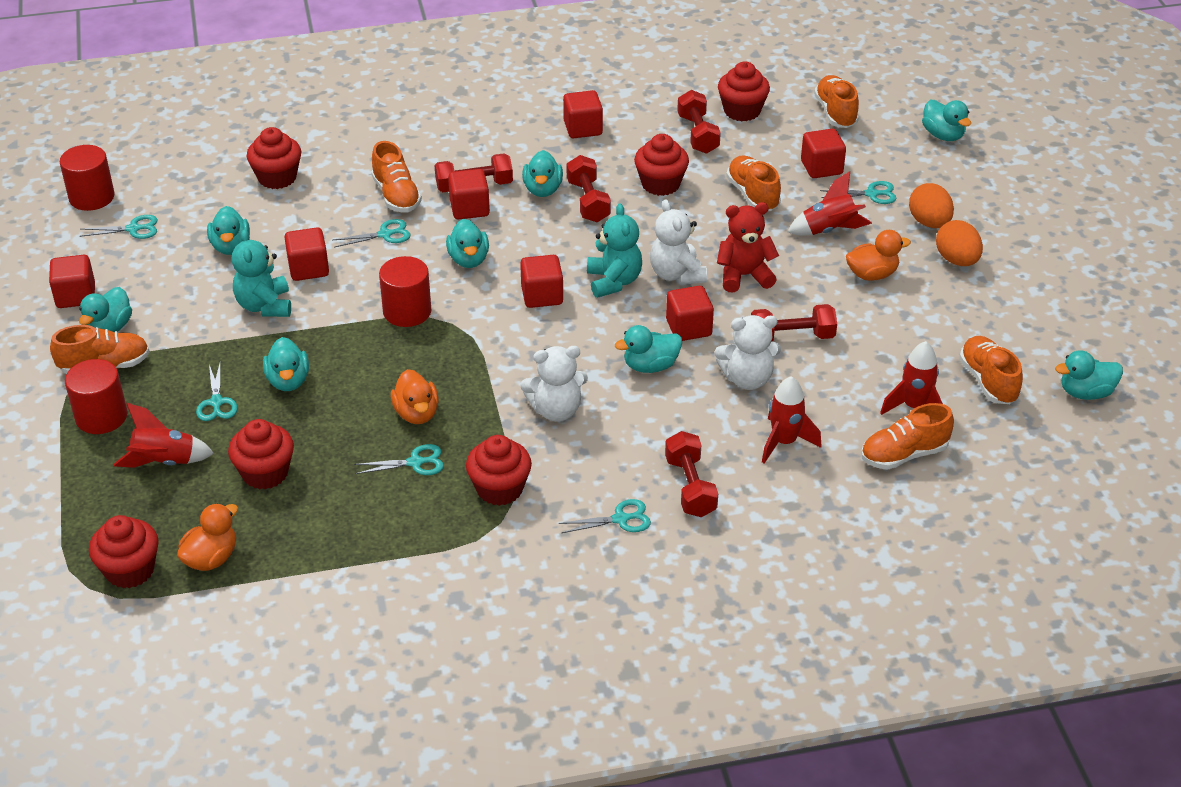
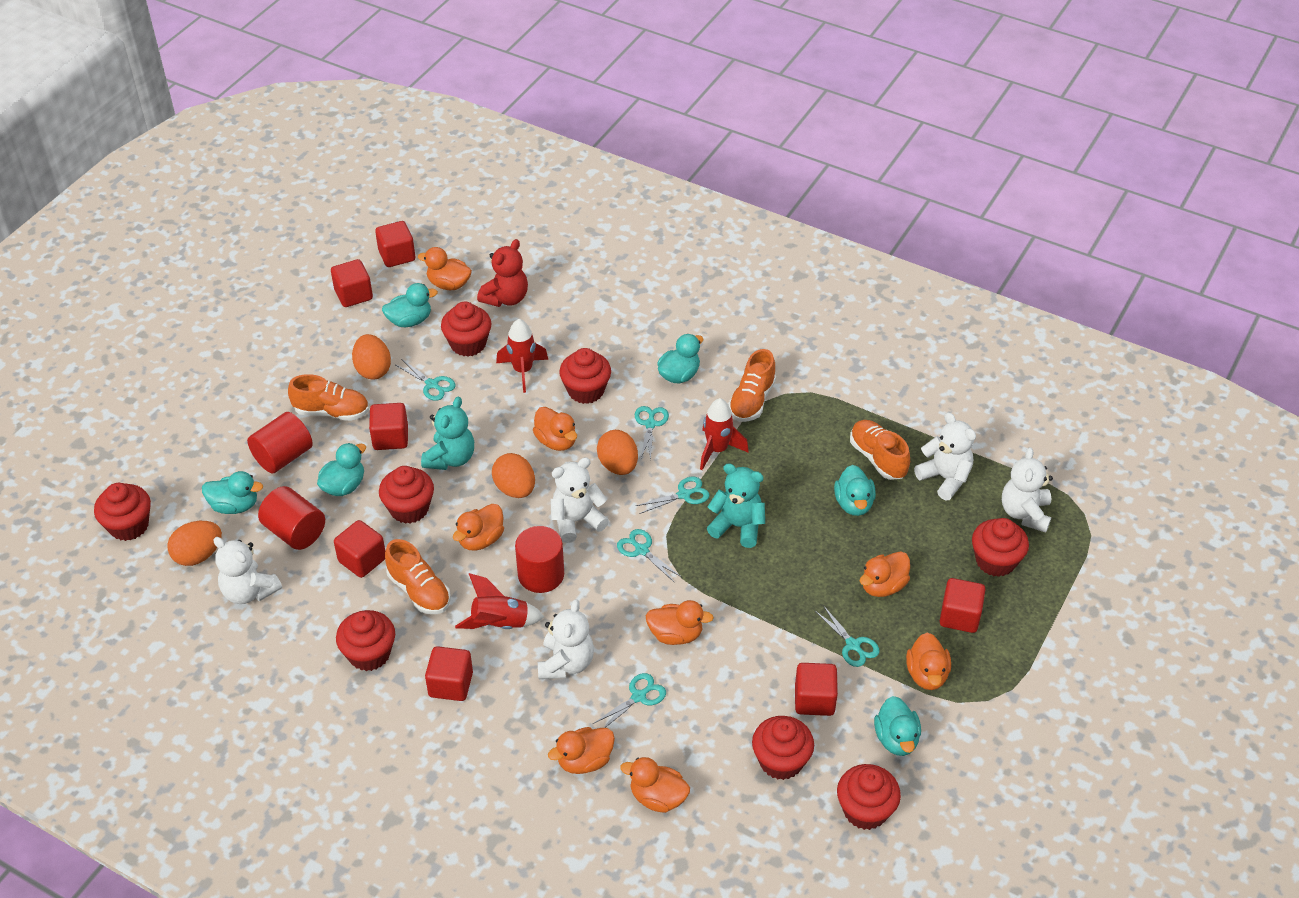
orange duck: [177,503,238,571] [391,369,439,424] [846,230,911,281] = 3 -> [418,247,472,290] [453,504,504,551] [533,407,577,451] [548,727,615,774] [620,757,690,813] [645,600,714,645] [860,551,910,597] [906,633,951,690] = 8
orange egg: [909,183,954,228] [936,220,983,266] = 2 -> [167,521,222,566] [352,334,391,380] [492,453,535,498] [597,430,638,475] = 4
orange shoe: [50,325,150,374] [371,141,422,212] [726,155,781,211] [814,75,859,128] [861,403,954,470] [959,336,1023,404] = 6 -> [288,374,369,421] [385,539,451,614] [728,349,776,422] [850,420,910,480] = 4
red cupcake: [89,515,159,588] [228,419,294,490] [247,127,301,189] [466,435,532,506] [634,134,689,196] [718,62,770,121] = 6 -> [94,483,151,541] [336,610,395,671] [379,466,434,524] [441,302,492,357] [559,348,611,404] [752,716,814,780] [837,764,901,830] [972,518,1029,577] = 8
red dumbbell: [435,153,513,192] [567,155,611,222] [665,431,718,517] [677,90,721,154] [751,304,837,342] = 5 -> none = 0
red rocket: [113,403,214,468] [762,376,821,463] [788,171,872,236] [880,341,943,415] = 4 -> [455,573,544,629] [496,319,548,393] [700,398,749,470] = 3
turquoise duck: [79,287,132,332] [207,206,250,255] [263,337,309,391] [446,219,489,268] [522,150,563,197] [615,325,682,373] [922,100,971,141] [1055,350,1123,400] = 8 -> [202,471,263,514] [317,443,366,496] [382,283,438,327] [657,334,703,384] [834,465,876,516] [874,696,921,756] = 6
white teddy bear: [520,346,588,422] [650,200,707,284] [715,315,781,390] = 3 -> [213,537,282,604] [538,599,594,679] [551,457,609,543] [914,412,976,500] [1002,447,1053,533] = 5

